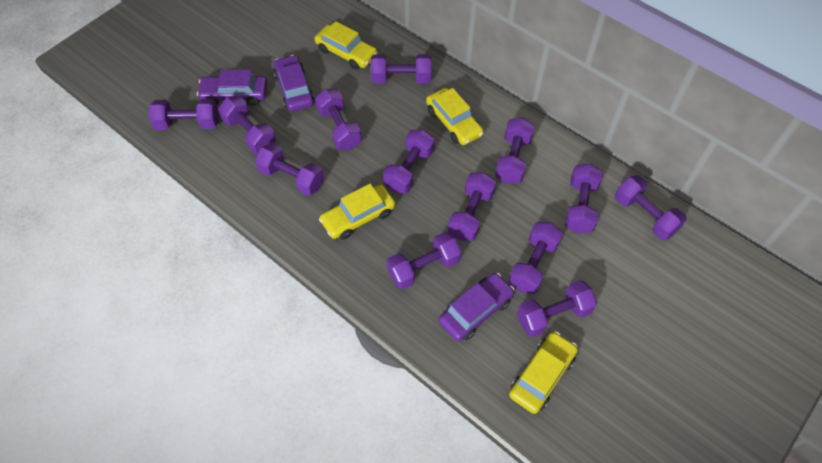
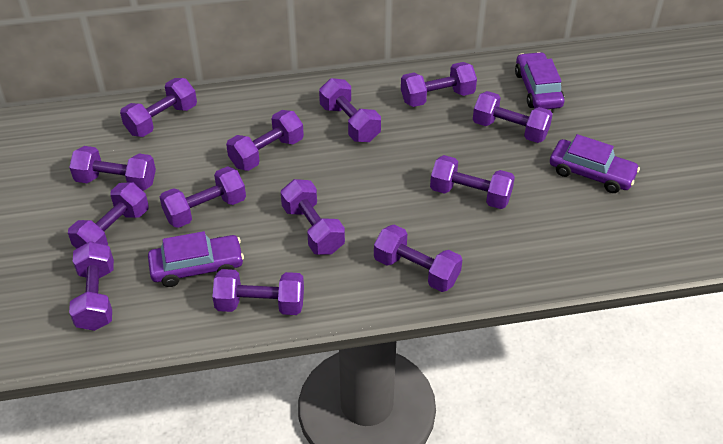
yellow car: [314,21,378,70] [319,184,395,240] [426,88,484,145] [509,331,578,414] = 4 -> none = 0

